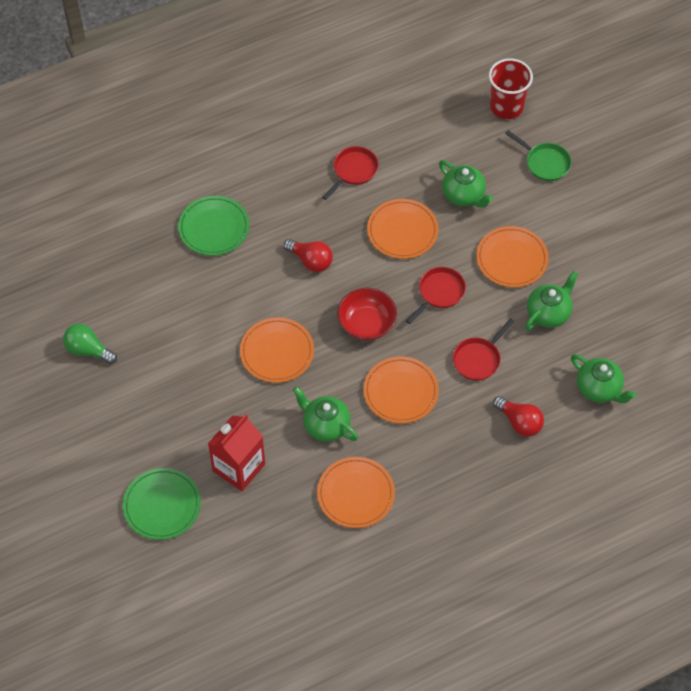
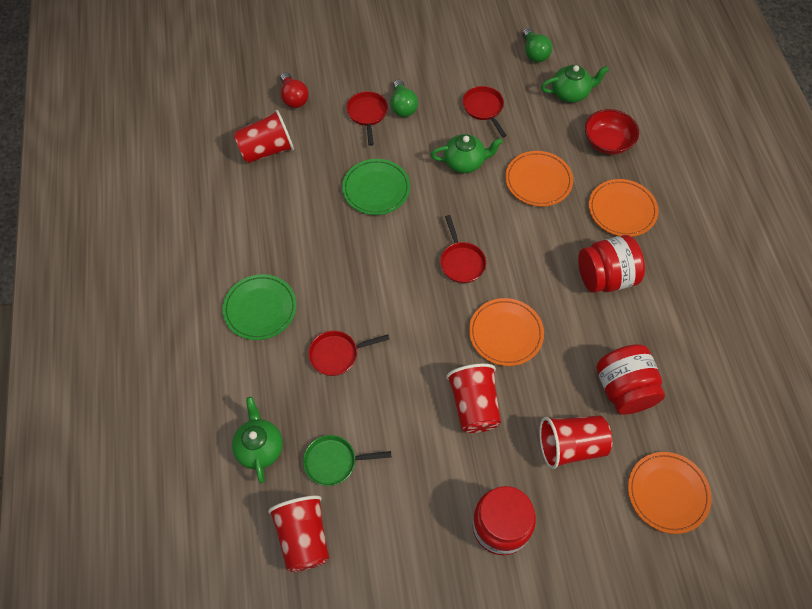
green light bulb: [63,324,117,364] = 1 -> [390,80,418,117] [522,28,552,62] = 2
green teapot: [293,387,358,442] [439,160,493,207] [525,271,578,330] [571,354,636,403] = 4 -> [232,397,283,483] [431,134,503,173] [541,65,609,103] = 3
orange plate: [240,318,314,383] [317,457,395,528] [364,357,439,423] [367,199,438,259] [477,226,549,287] = 5 -> [469,298,544,366] [505,151,573,207] [589,179,658,237] [628,452,712,534] = 4
red carton: [208,414,265,491] = 1 -> none = 0
red cup: [489,58,533,119] = 1 -> [234,110,294,163] [268,495,329,572] [446,364,501,433] [539,416,612,469] = 4
red jar: none = 0 -> [472,486,536,555] [578,235,645,293] [596,344,665,415] = 3
red light bulb: [284,239,333,272] [493,396,544,437] = 2 -> [280,72,309,108] = 1
red pan: [322,146,378,200] [406,267,466,324] [453,318,515,381] = 3 -> [308,331,390,376] [346,91,388,146] [440,215,486,283] [463,86,507,138] = 4

